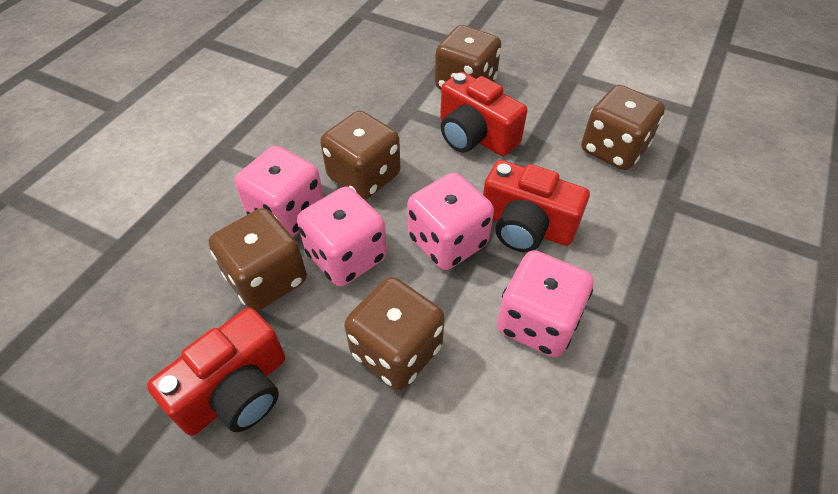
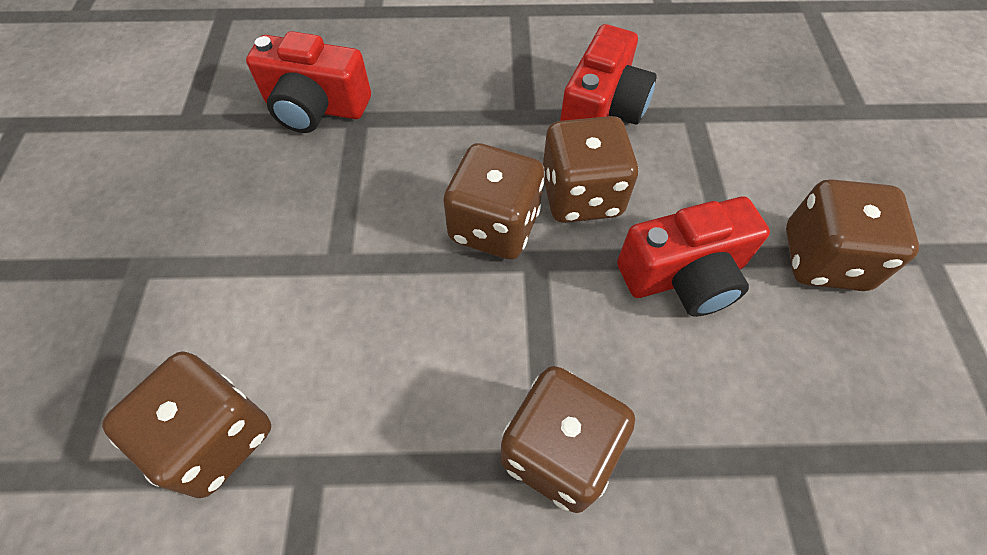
pink dice: [234,146,324,237] [297,186,387,286] [407,172,494,270] [497,250,593,357] = 4 -> none = 0

